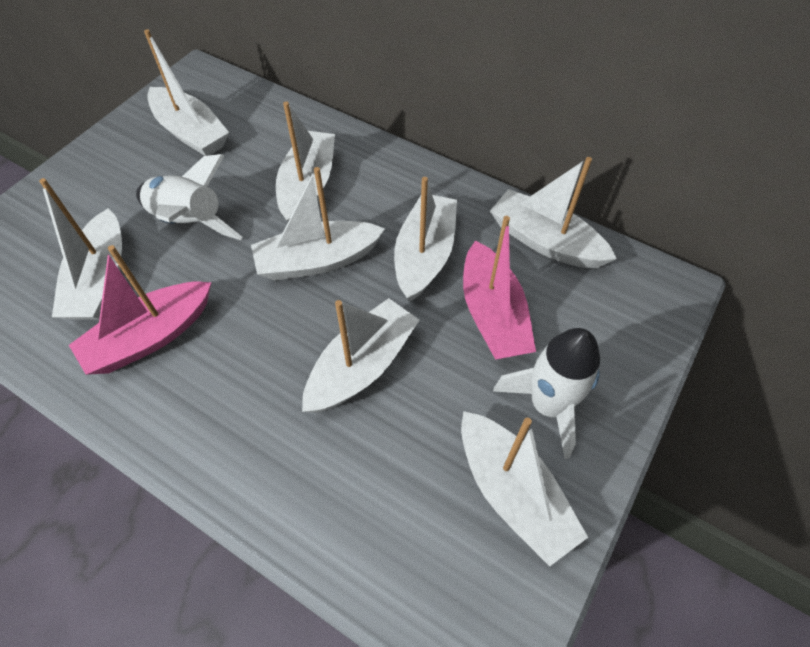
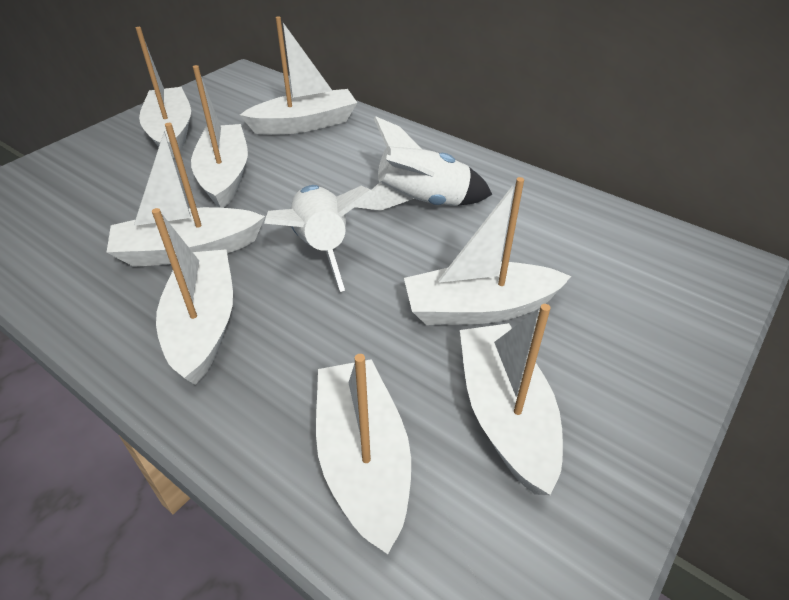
pink boat: [69,245,211,375] [463,216,536,360] = 2 -> none = 0

